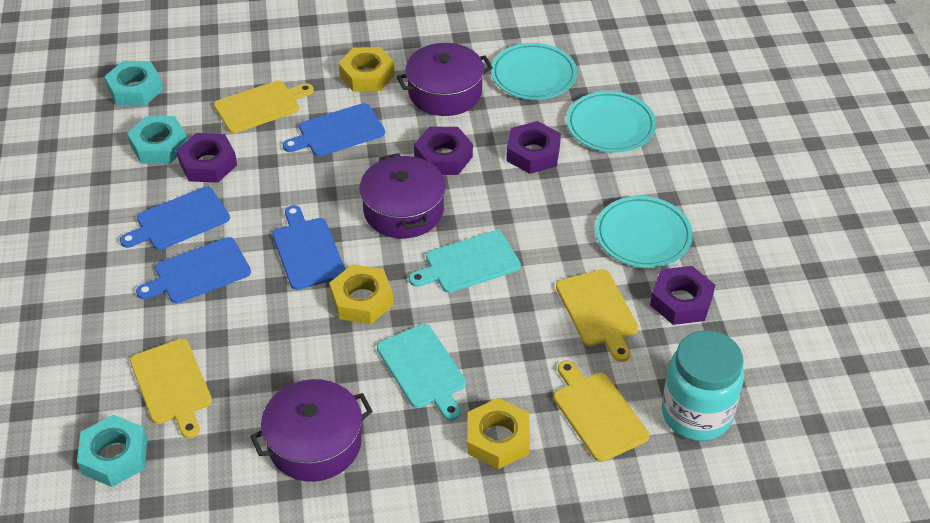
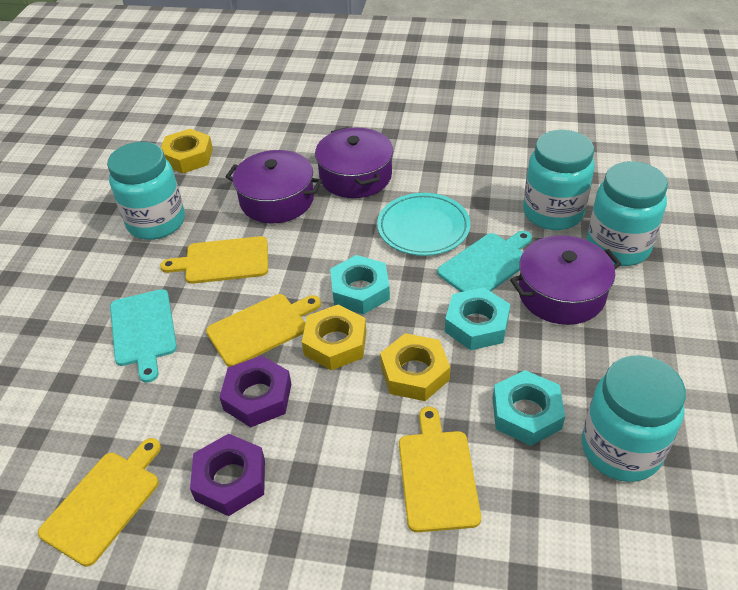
blue cutting board: [120,187,230,250] [136,237,251,303] [272,205,345,290] [283,103,385,156] = 4 -> none = 0
purple nut: [176,133,237,183] [414,127,473,175] [506,121,561,174] [650,266,715,325] = 4 -> [190,434,265,516] [219,355,291,427] = 2
turquoise jar: [662,330,744,441] = 1 -> [107,142,185,240] [523,130,595,230] [582,355,686,482] [587,161,668,266] = 4
turquoise plate: [491,43,577,100] [567,91,656,153] [595,196,693,268] = 3 -> [377,193,470,256] = 1

